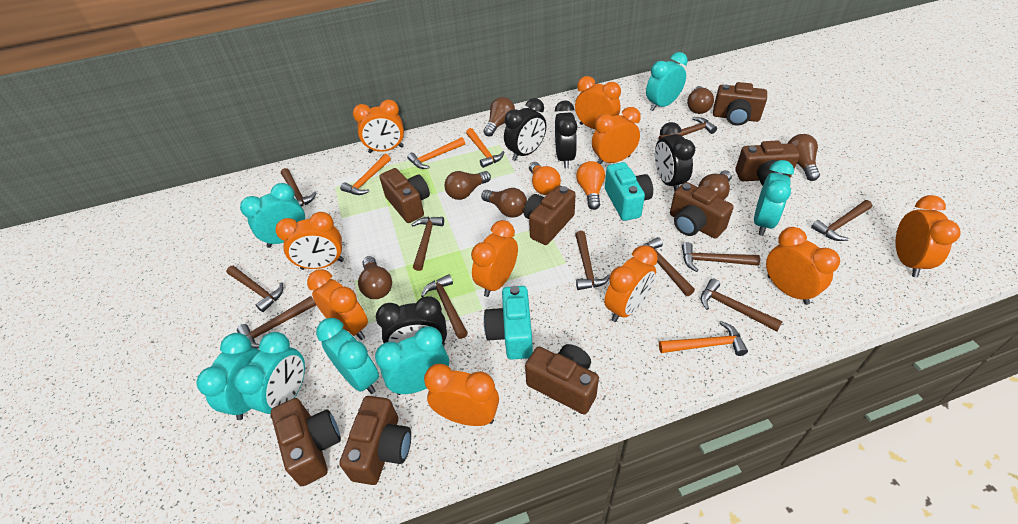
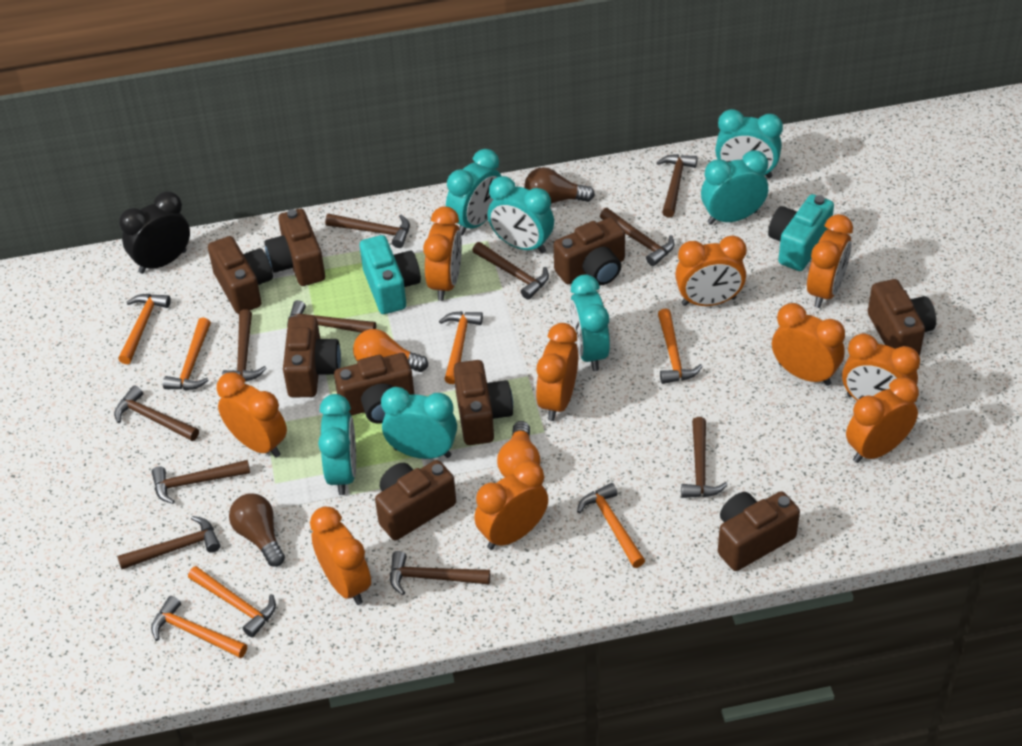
black clock: [376,296,447,346] [504,98,546,161] [555,100,578,168] [655,122,695,191] = 4 -> [119,192,190,274] = 1
brown camera: [271,398,341,486] [339,396,411,485] [379,168,430,223] [524,185,576,245] [525,344,599,414] [670,182,734,239] [713,82,767,126] [735,140,800,186] = 8 -> [208,236,273,314] [264,209,325,286] [283,316,341,398] [334,353,414,424] [375,460,456,540] [454,360,513,445] [554,217,625,285] [718,491,800,571] [868,279,936,355] = 9
brown light bulb: [358,256,392,299] [444,171,491,200] [481,188,527,218] [484,97,515,137] [687,86,714,114] [698,170,732,200] [788,134,820,181] = 7 -> [229,493,285,567] [524,167,595,204] = 2
orange hammer: [340,154,391,195] [407,137,465,169] [466,128,504,168] [659,321,748,356] = 4 -> [118,294,171,364] [151,596,247,658] [163,317,211,390] [188,566,276,638] [439,311,483,384] [577,483,645,568] [658,309,703,384] = 7

